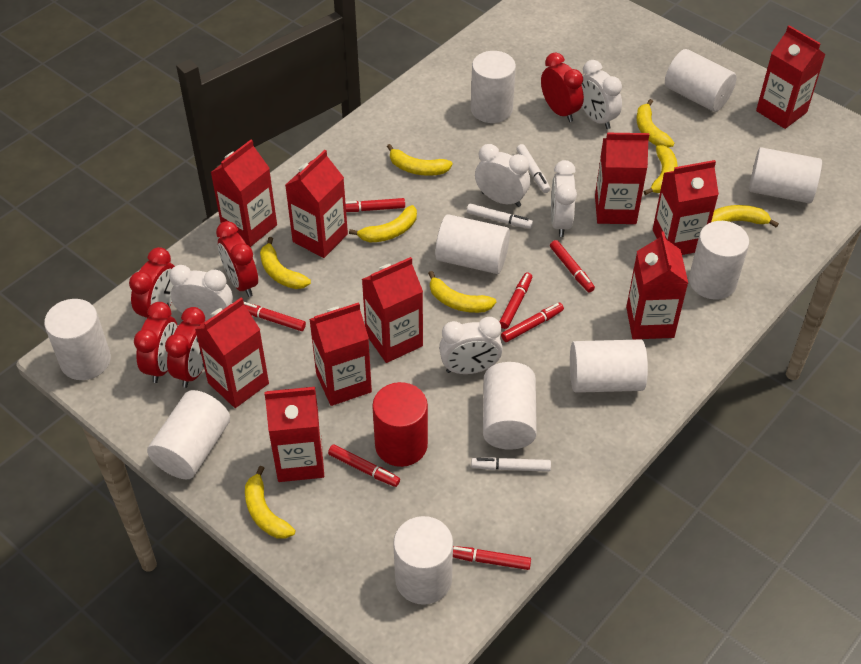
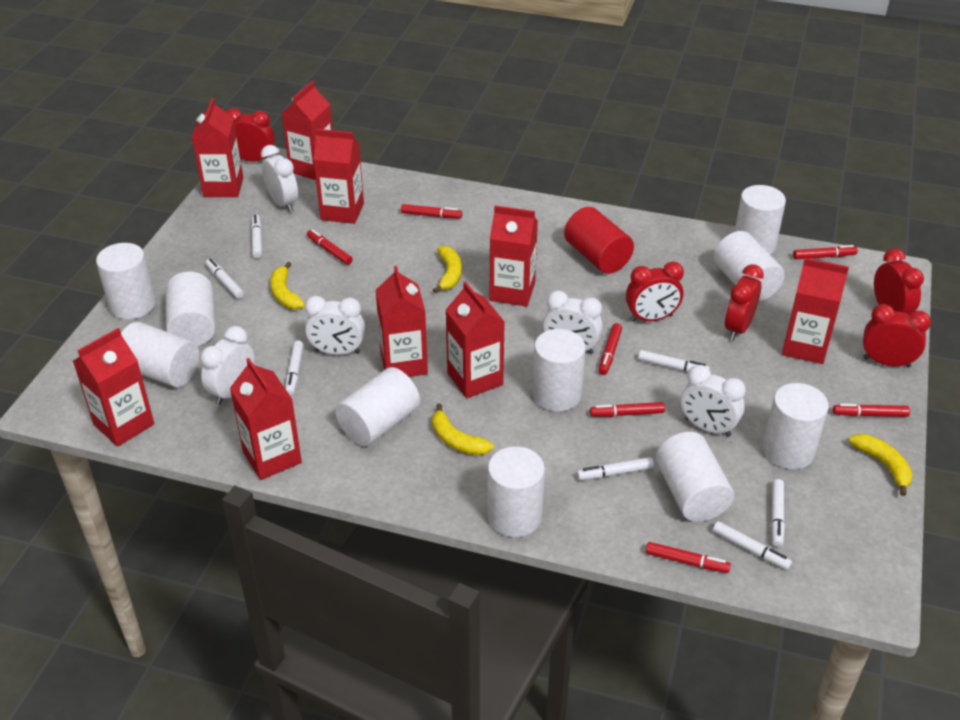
red carton: [195,298,269,408] [210,140,277,247] [264,387,324,482] [285,150,348,258] [309,302,372,406] [362,257,423,363] [595,133,649,224] [626,232,688,339] [653,160,719,255] [756,25,825,129] = 10 -> [73,328,154,447] [192,98,243,197] [230,358,302,480] [282,81,332,180] [313,129,364,224] [376,266,428,377] [446,282,505,398] [490,206,538,307] [782,258,849,364] = 9
white marker: [467,203,533,229] [471,457,551,472] [516,144,550,193] = 3 -> [206,259,244,299] [251,215,262,258] [285,340,304,396] [577,457,654,480] [638,350,710,372] [713,521,792,570] [771,479,785,547] = 7
yellow banana: [245,466,295,539] [260,237,311,289] [349,205,417,242] [387,144,453,176] [428,271,496,313] [636,99,674,148] [644,145,677,195] [711,205,779,227] = 8 -> [270,262,305,309] [432,404,493,455] [433,246,462,293] [849,434,912,496] = 4

